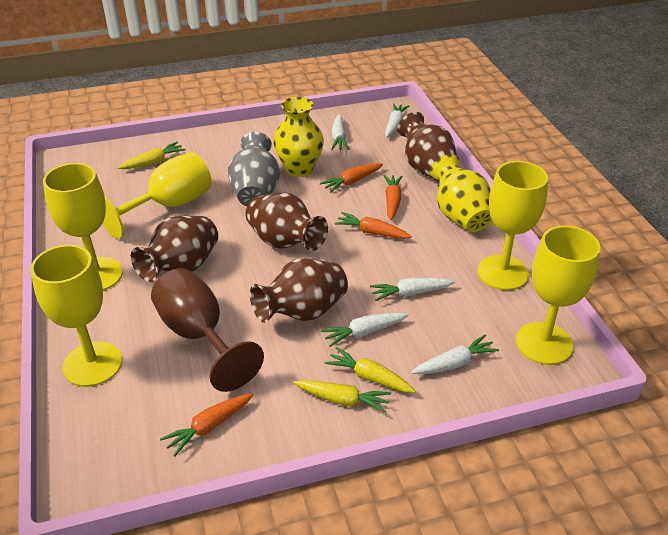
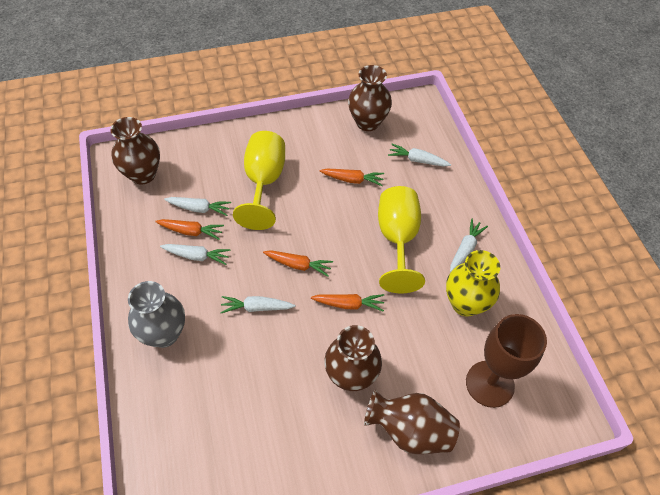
yellow carrot: [118,142,186,169] [293,380,391,413] [325,347,416,393] = 3 -> none = 0
yellow goblet: [30,245,122,387] [43,163,123,291] [102,152,212,239] [477,161,548,290] [516,225,601,365] = 5 -> [233,131,285,230] [378,186,425,293] = 2
yellow vase: [273,97,324,177] [430,154,492,232] = 2 -> [446,250,500,317] = 1

